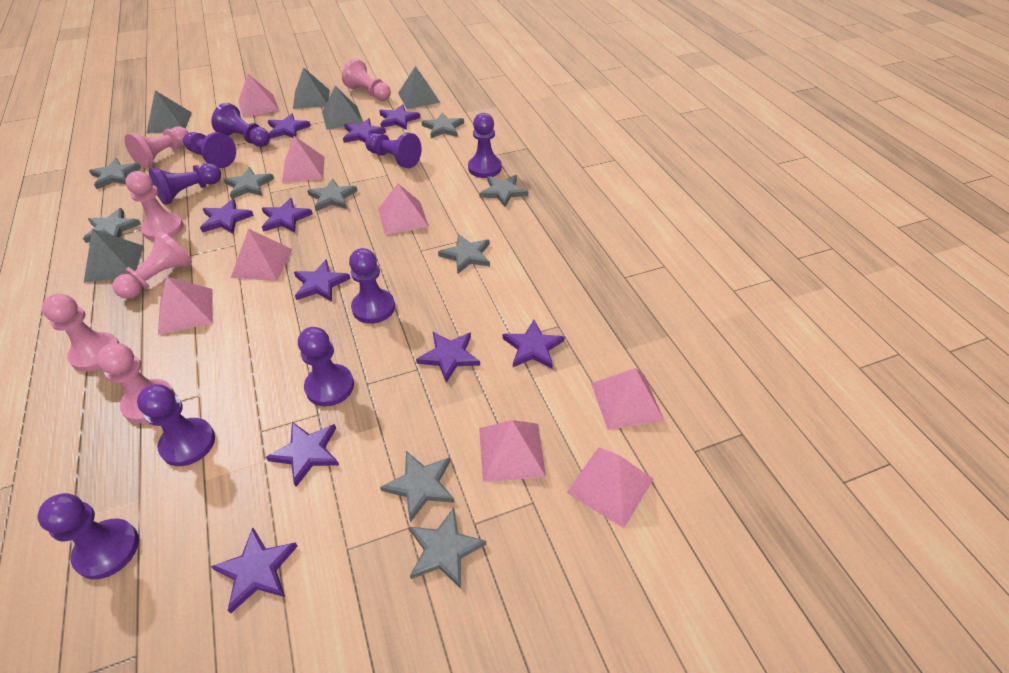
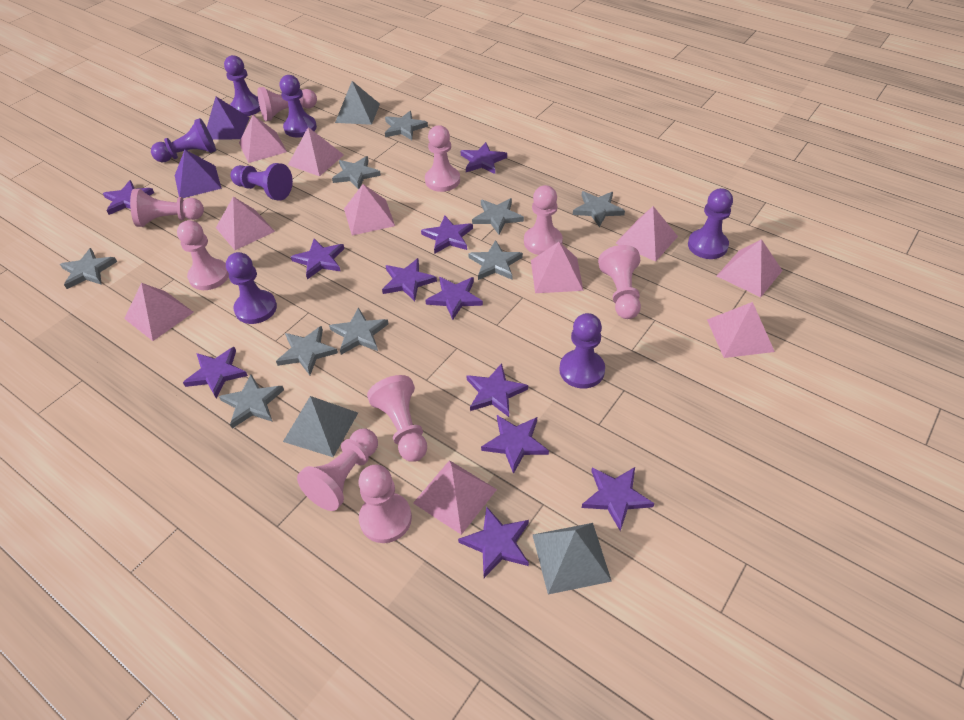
grey pyramid: [84,229,144,283] [146,91,192,134] [293,67,329,109] [322,86,363,130] [398,66,440,109] = 5 -> [283,396,358,457] [335,81,380,125] [533,523,612,595] = 3
pink pawn: [42,294,119,372] [97,343,175,423] [112,231,192,299] [124,126,189,168] [125,171,184,241] [342,58,391,101] = 6 -> [130,189,204,227] [177,220,229,290] [257,87,317,121] [297,429,378,511] [359,464,412,543] [367,375,427,462] [425,125,460,192] [524,185,563,255] [598,245,641,319] = 9
pink pyramid: [158,276,213,335] [231,229,292,281] [238,74,279,117] [282,136,325,183] [378,184,429,235] [479,420,546,482] [567,447,654,528] [591,368,664,430] = 8 -> [124,283,194,341] [216,197,275,250] [239,115,287,163] [288,127,344,176] [344,184,395,236] [413,460,497,535] [531,242,583,293] [615,206,678,262] [707,302,775,358] [717,239,783,297] = 10
purple pawn: [37,493,139,579] [137,384,215,466] [149,163,221,205] [183,132,236,168] [211,103,270,147] [298,327,354,406] [349,248,395,324] [365,133,422,168] [468,113,502,178] = 9 -> [151,118,216,162] [224,55,261,116] [226,252,277,324] [230,163,293,201] [280,75,317,137] [559,313,605,389] [688,188,733,259] = 7
purple pyramid: none = 0 -> [175,150,222,198] [207,97,250,140] = 2
purple star: [200,199,254,234] [211,527,298,613] [262,198,313,233] [266,422,339,487] [268,113,311,139] [294,259,350,302] [343,118,386,143] [379,104,421,130] [416,332,480,383] [503,320,565,369] = 10 -> [103,180,154,215] [183,347,248,398] [291,239,345,279] [382,258,437,301] [421,216,473,254] [425,277,483,320] [458,506,529,578] [461,142,507,174] [466,363,528,417] [481,415,549,474] [582,467,655,531] = 11

